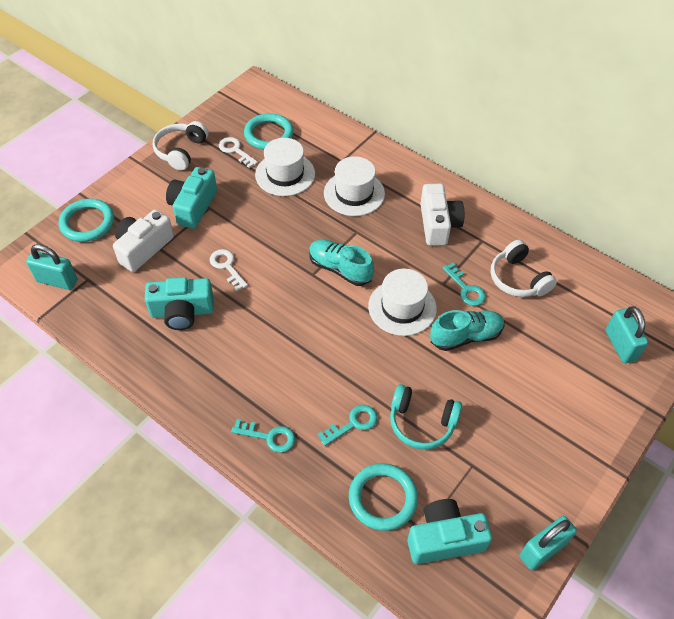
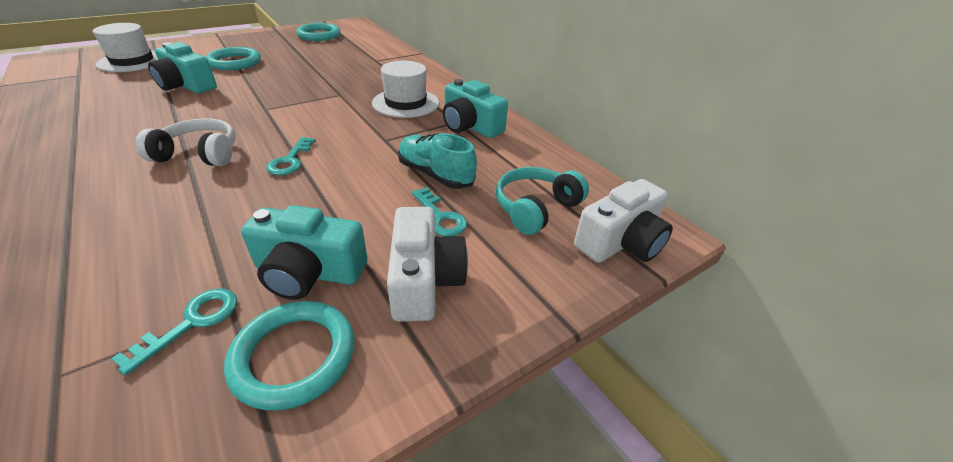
turquoise padlock: [26,244,78,290] [519,516,577,570] [605,306,648,363] = 3 -> none = 0
turquoise shoe: [309,239,374,286] [430,310,504,351] = 2 -> [398,133,477,189] = 1
white hat: [255,138,315,196] [324,156,385,216] [368,268,437,336] = 3 -> [93,23,158,72] [372,60,439,118] = 2
white headphones: [153,121,208,170] [491,240,557,297] = 2 -> [135,118,236,166] = 1
white key: [210,249,248,291] [219,137,258,168] = 2 -> none = 0

